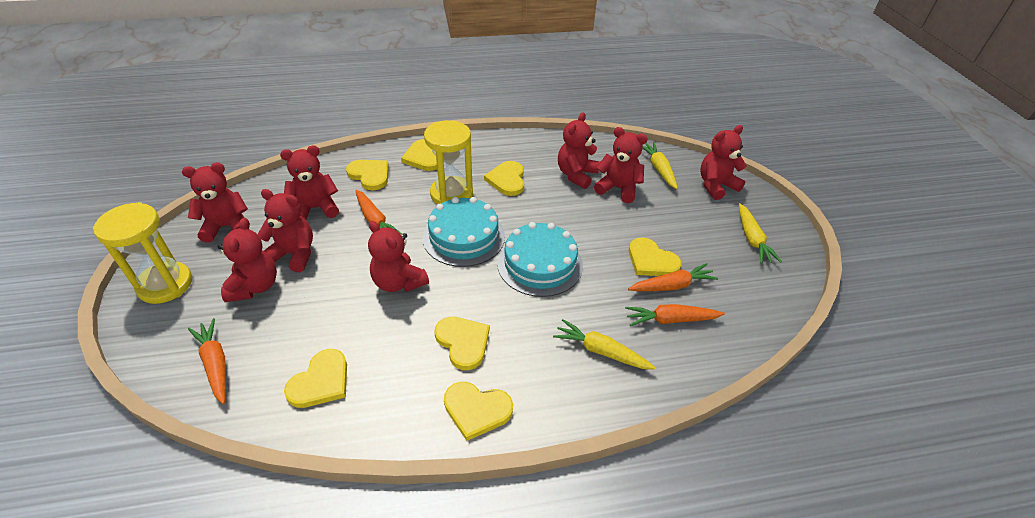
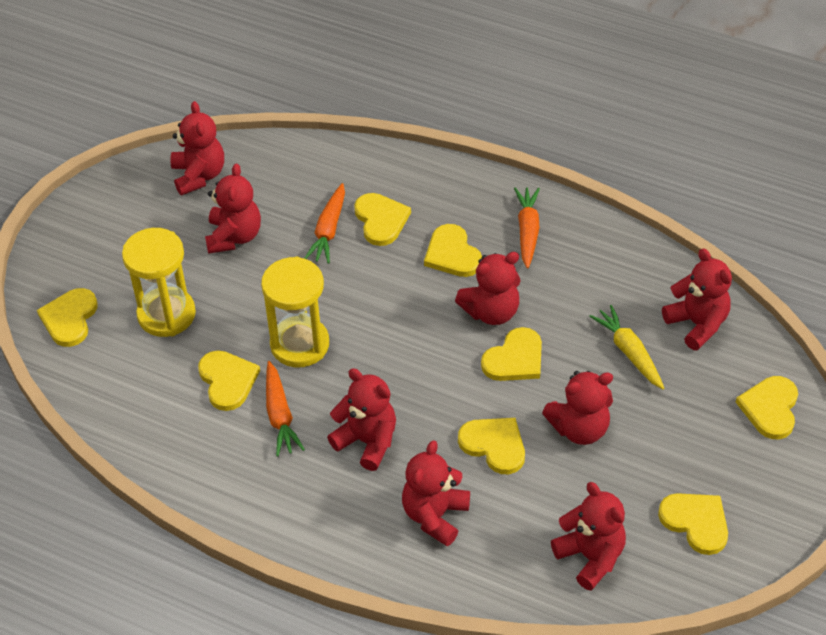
orange carrot: [188,318,226,404] [355,190,402,234] [625,304,725,326] [628,263,718,291] = 4 -> [266,361,305,456] [304,183,345,264] [514,187,540,269] = 3
turquoise cake: [423,197,505,267] [497,222,583,297] = 2 -> none = 0
yellow carrot: [553,319,656,370] [643,142,678,189] [739,203,782,264] = 3 -> [589,305,664,389] = 1
yellow heart: [284,349,347,408] [346,160,389,190] [401,139,437,171] [434,317,490,370] [444,382,513,441] [484,161,524,196] [629,237,681,276] = 7 -> [37,288,98,347] [198,350,260,411] [354,193,411,246] [424,224,482,277] [458,418,525,474] [481,327,542,381] [658,493,728,555] [736,376,798,439] = 8

